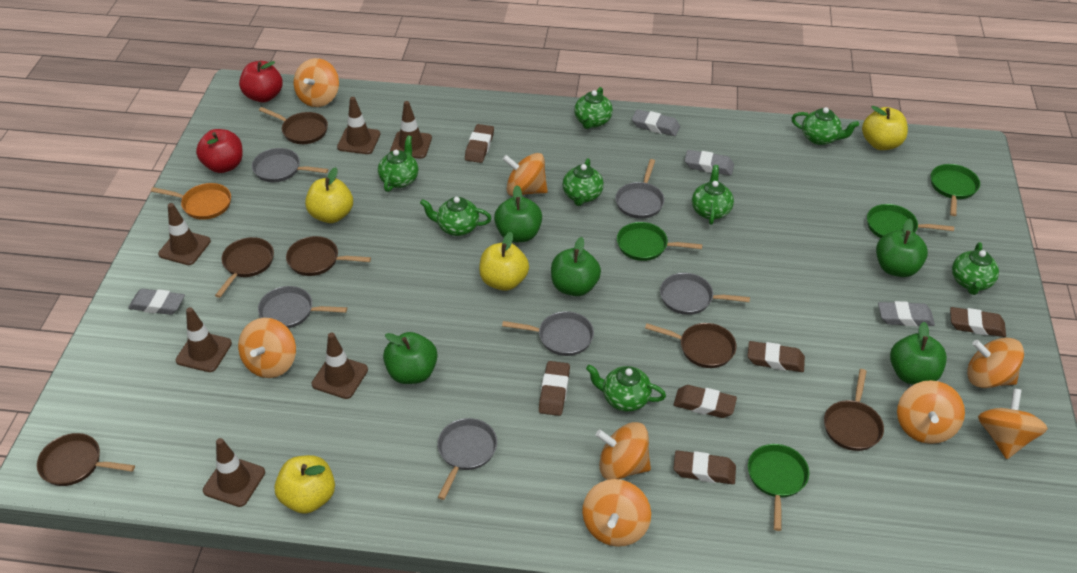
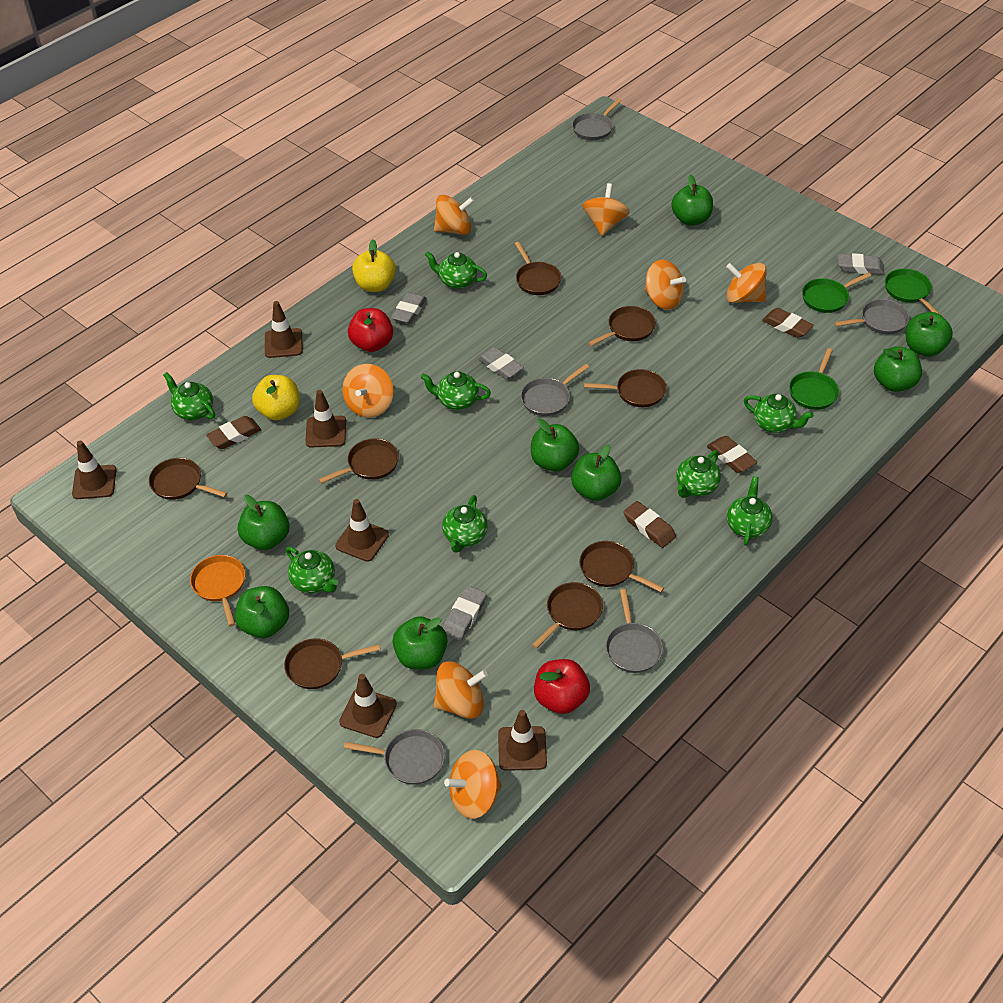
brown eraser: [465,124,494,163] [539,361,570,416] [673,450,736,484] [674,385,737,418] [748,341,805,372] [950,307,1006,337] = 6 -> [206,416,261,449] [623,501,676,548] [707,436,757,473] [762,308,814,338] = 4
brown pan: [37,433,135,486] [215,237,274,298] [259,107,328,144] [286,236,371,276] [645,323,737,368] [824,369,884,451] = 6 -> [149,458,227,500] [284,638,380,689] [318,438,399,484] [515,242,561,295] [532,582,603,649] [579,541,664,592] [584,369,666,407] [588,306,656,346] = 8
green apple: [383,332,438,384] [494,185,542,242] [551,237,601,296] [876,219,928,277] [890,322,947,385] = 5 -> [235,586,289,638] [238,495,290,550] [393,616,448,669] [531,419,579,472] [571,444,621,501] [671,175,713,226] [874,346,922,392] [905,312,953,357] = 8
green pan: [617,222,702,261] [748,444,809,531] [867,204,954,238] [931,164,980,216] = 4 -> [789,348,839,410] [802,272,871,313] [885,269,942,316] = 3
grey pan: [252,148,328,182] [258,286,347,328] [437,418,497,500] [502,311,594,356] [615,159,665,219] [660,273,750,315] = 6 -> [344,729,445,785] [521,364,589,416] [572,99,621,140] [605,589,663,673] [834,299,910,334] = 5
orange spinning top: [238,318,296,378] [294,58,339,107] [502,153,548,196] [582,479,651,547] [596,422,651,480] [897,380,965,444] [967,337,1024,388] [978,388,1048,459] = 8 -> [342,364,393,418] [434,195,474,235] [434,661,488,719] [444,750,502,819] [583,183,630,235] [645,260,686,310] [726,263,766,303] = 7
yellow apple: [274,455,335,514] [305,167,353,223] [479,232,529,291] [862,106,908,150] = 4 -> [252,375,300,420] [352,239,396,292] = 2

